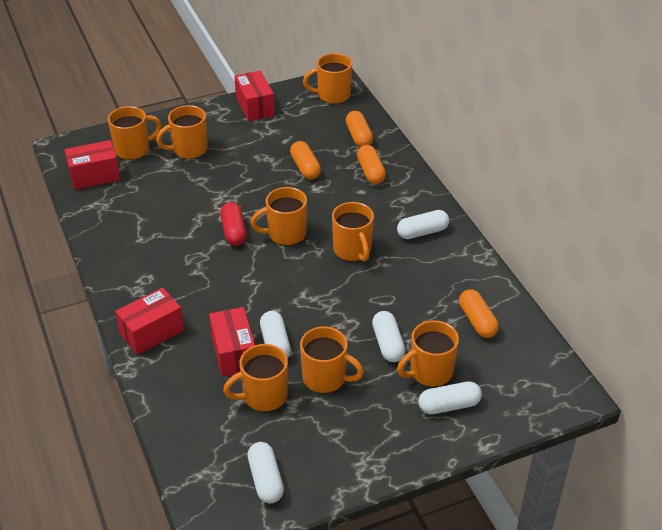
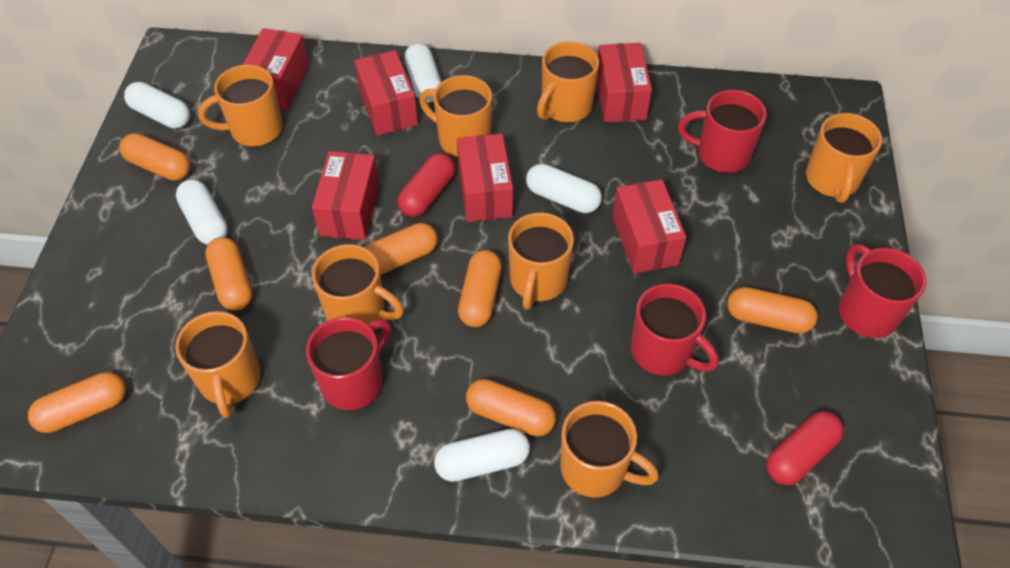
orange capsule: [290,141,321,180] [346,111,373,147] [357,145,386,184] [459,289,499,338] = 4 -> [28,372,126,433] [120,133,190,181] [205,237,252,311] [364,223,437,275] [458,250,502,327] [466,379,556,436] [727,287,818,334] = 7
red box: [65,140,120,190] [115,288,184,355] [209,307,255,377] [234,70,275,122] = 4 -> [243,28,309,110] [312,151,380,240] [354,50,418,136] [457,133,513,222] [597,43,652,123] [612,179,686,274] = 6
red capsule: [220,202,247,246] = 1 -> [397,153,455,217] [766,411,844,485] = 2
red mug: none = 0 -> [306,317,391,410] [631,283,718,375] [678,90,767,173] [839,244,926,338] = 4

